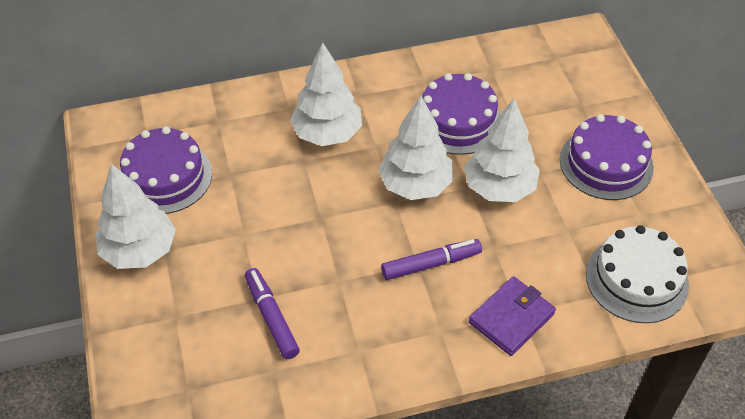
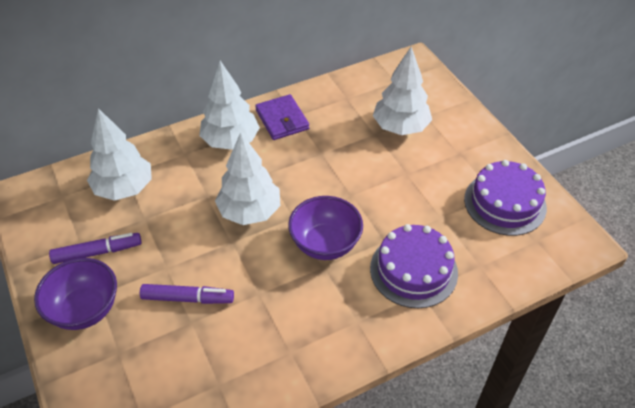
purple bowl: none = 0 -> [34,258,117,330] [288,196,363,260] = 2
purple cake: [120,126,212,214] [422,73,501,155] [560,114,654,200] = 3 -> [370,224,458,308] [464,160,547,236] = 2
white cake: [586,225,689,323] = 1 -> none = 0

